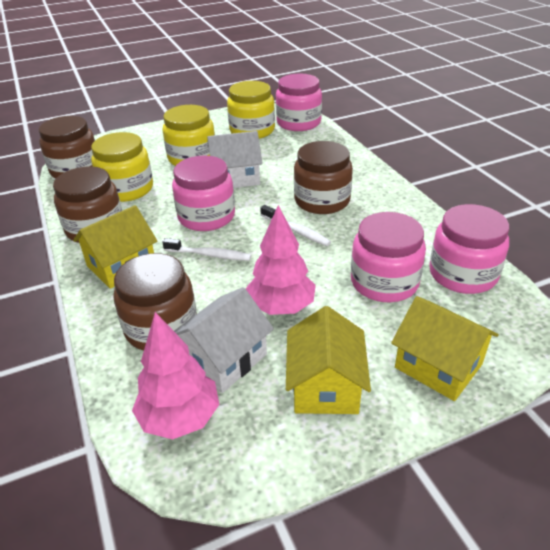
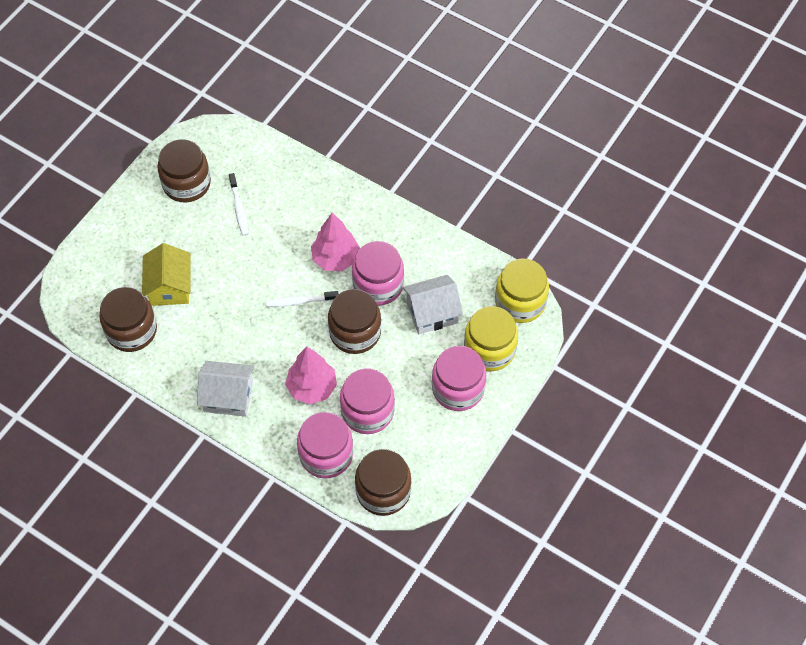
yellow house: [73,205,157,289] [286,306,371,414] [391,296,499,401] = 3 -> [142,243,191,306] = 1
yellow jar: [91,132,153,202] [163,105,215,166] [227,81,275,139] = 3 -> [464,306,518,371] [495,258,549,323] = 2

